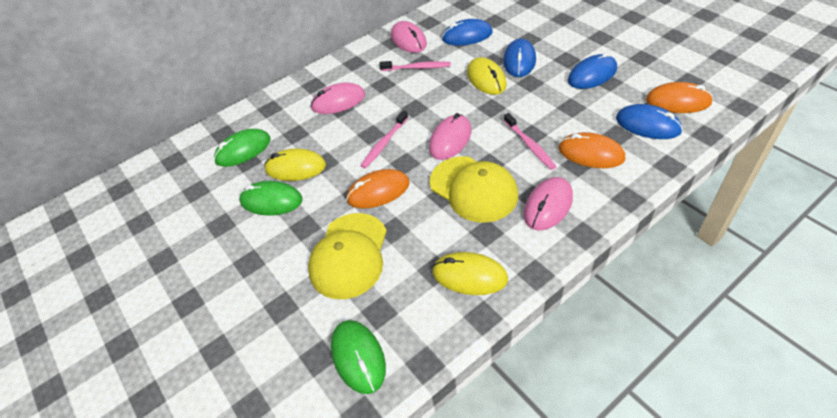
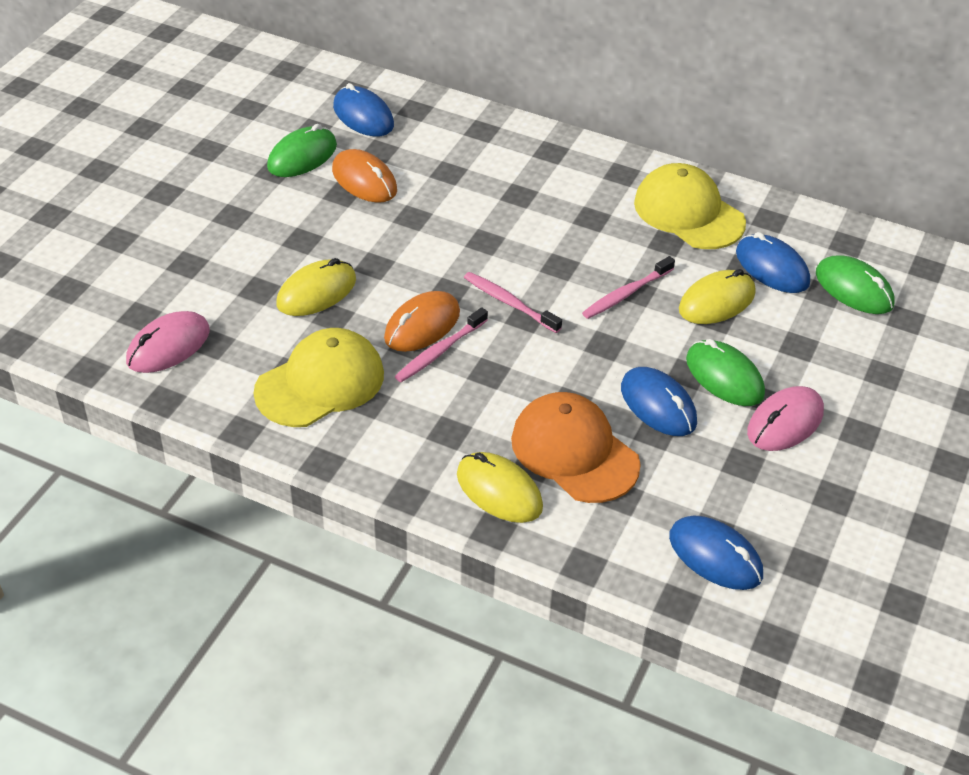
orange cap: none = 0 -> [511,392,641,503] = 1
orange mouse: [346,169,410,208] [558,132,625,168] [646,82,713,113] = 3 -> [332,149,397,203] [384,291,460,352] = 2
pink mouse: [311,82,365,114] [391,21,427,53] [429,113,471,160] [524,177,573,231] = 4 -> [126,311,210,373] [747,386,824,451] = 2

